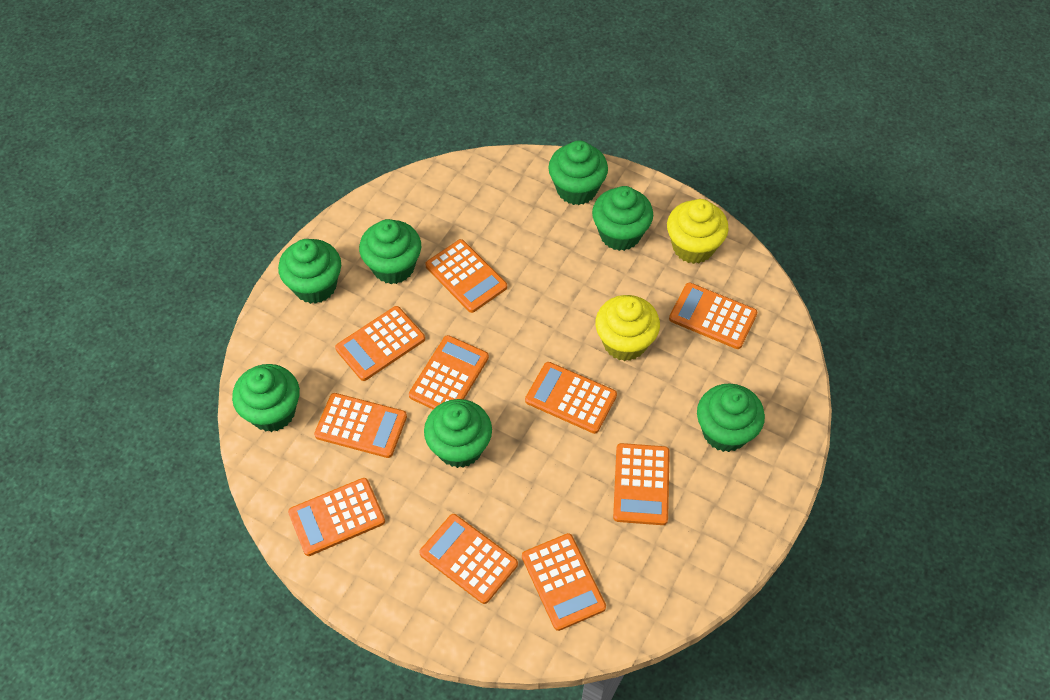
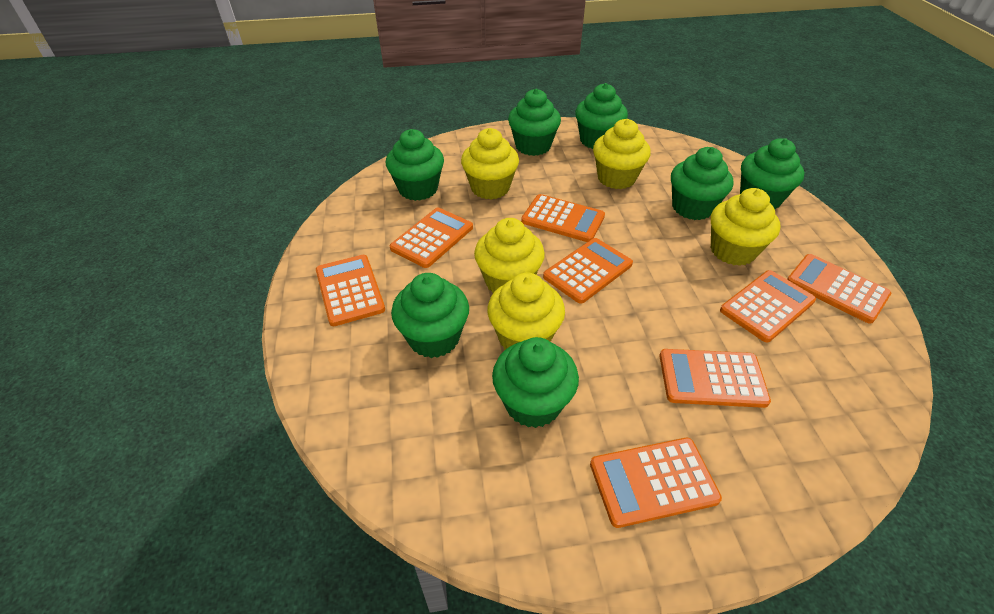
orange calculator: [288,478,385,556] [314,393,407,458] [335,306,425,381] [409,335,489,409] [419,514,518,604] [425,239,507,313] [522,533,606,631] [525,362,617,434] [613,443,670,525] [669,283,757,349] = 10 -> [316,255,385,326] [390,207,473,268] [521,194,605,242] [543,238,633,304] [590,438,722,528] [660,349,771,408] [720,270,816,343] [787,254,891,324] = 8
yellow cupcake: [595,295,660,361] [667,199,729,264] = 2 -> [461,128,519,200] [474,218,545,293] [487,273,565,350] [593,119,651,189] [711,188,781,266] = 5

